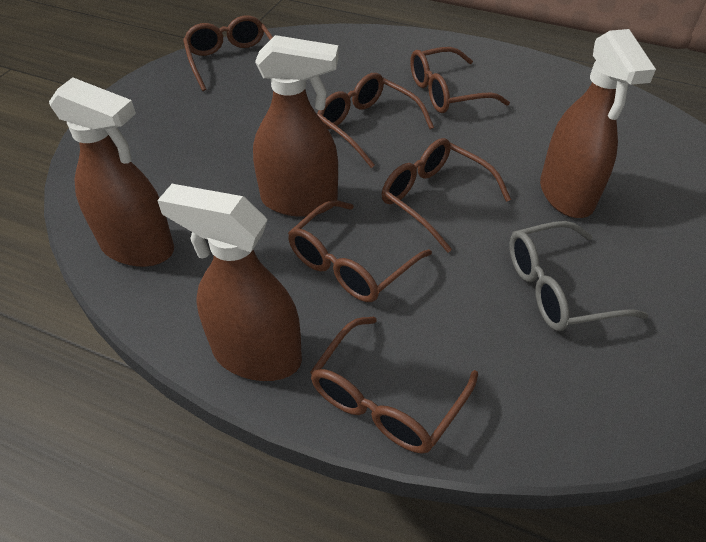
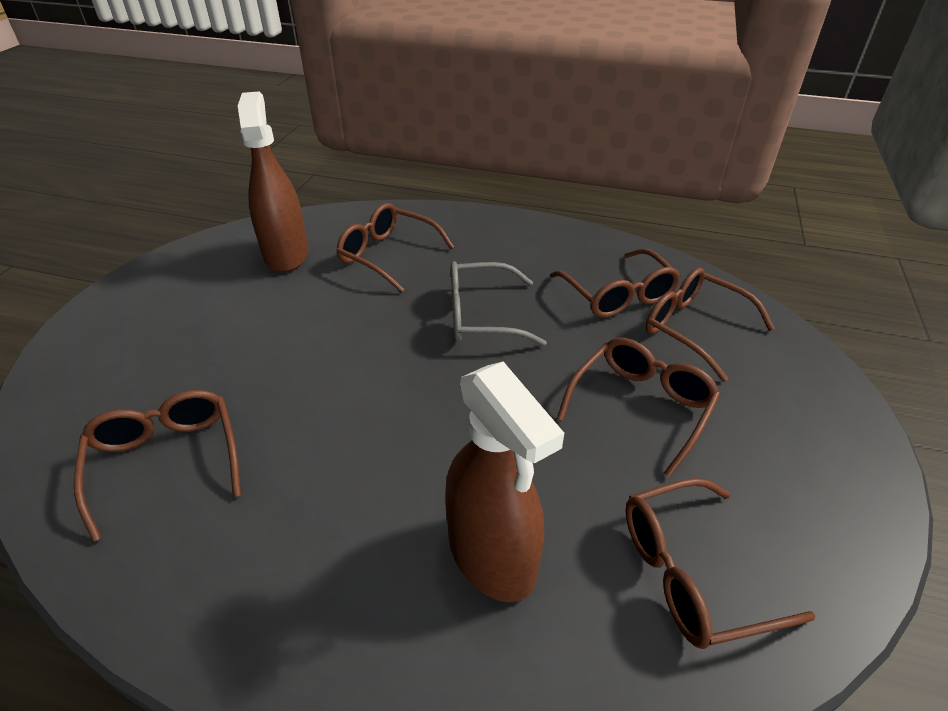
brown spray bottle: [49,77,174,267] [157,184,302,381] [253,35,338,217] [540,29,656,218] = 4 -> [238,91,308,272] [445,362,564,602] = 2

